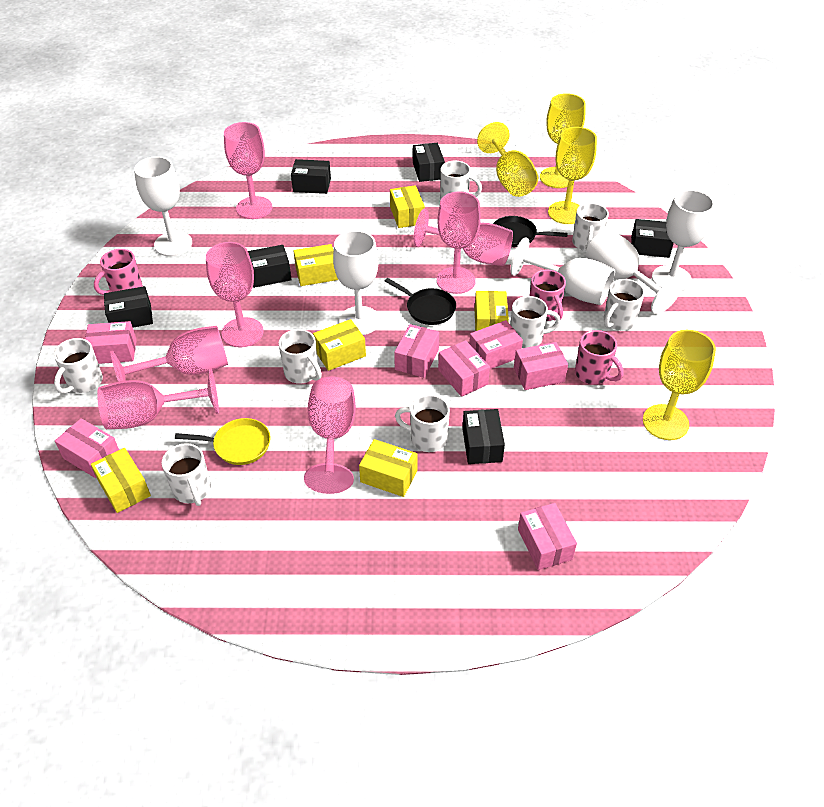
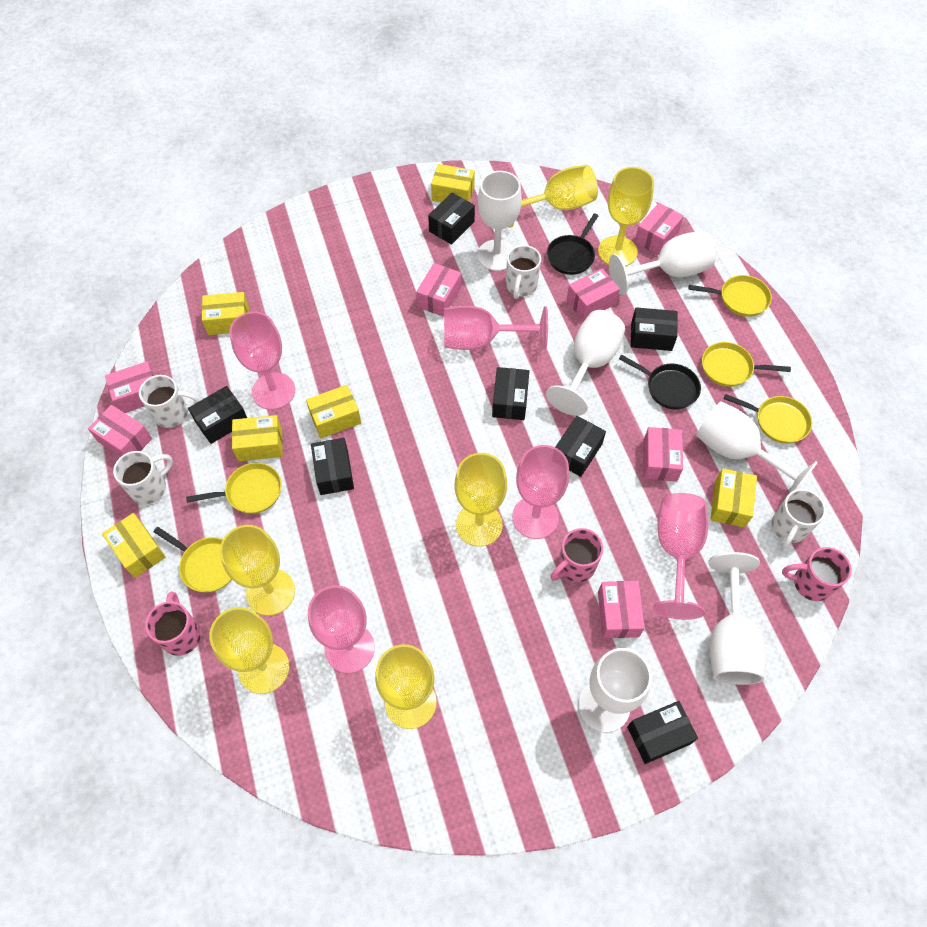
black box: [104,286,153,327] [248,245,292,288] [291,159,331,194] [413,143,445,182] [462,409,505,464] [631,219,674,258] = 6 -> [188,386,247,444] [311,438,354,495] [428,193,475,245] [492,367,529,420] [555,416,606,477] [627,701,698,764] [631,307,678,351] = 7
pink goblet: [97,369,219,429] [110,326,228,382] [206,242,263,348] [224,122,272,219] [304,377,356,494] [414,209,513,266] [436,191,481,294] = 7 -> [229,312,295,410] [308,585,375,673] [444,306,548,350] [512,445,569,539] [653,493,708,620] = 5
white goblet: [134,156,192,256] [333,230,380,335] [510,237,615,305] [586,230,683,314] [652,190,715,291] = 5 -> [477,171,522,271] [546,310,625,416] [578,648,652,733] [609,231,716,295] [696,401,818,492] [709,552,766,685] = 6
white mug: [54,338,103,394] [162,443,211,506] [279,329,322,384] [395,395,450,452] [440,161,482,199] [510,296,561,348] [572,203,609,251] [604,279,645,331] = 8 -> [113,451,173,505] [139,375,199,428] [506,245,541,299] [771,489,826,548] = 4
yellow goblet: [477,122,538,197] [540,93,586,188] [548,127,597,224] [643,330,716,440] = 4 -> [209,607,289,694] [220,525,295,616] [375,644,437,729] [455,453,507,547] [509,165,598,228] [598,167,654,266] = 6
yellow pan: [175,418,271,465] = 1 -> [153,527,232,592] [186,463,282,514] [689,275,772,317] [702,342,791,387] [724,394,812,444] = 5

